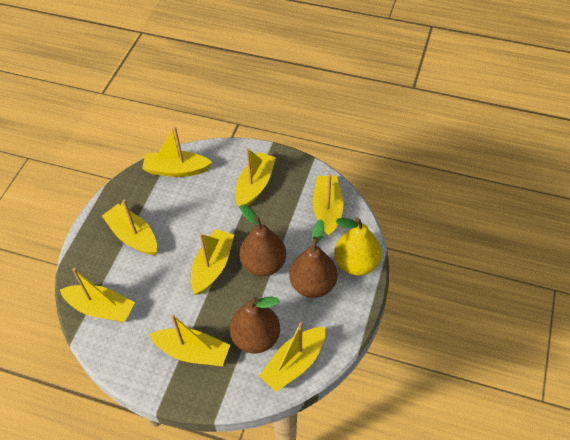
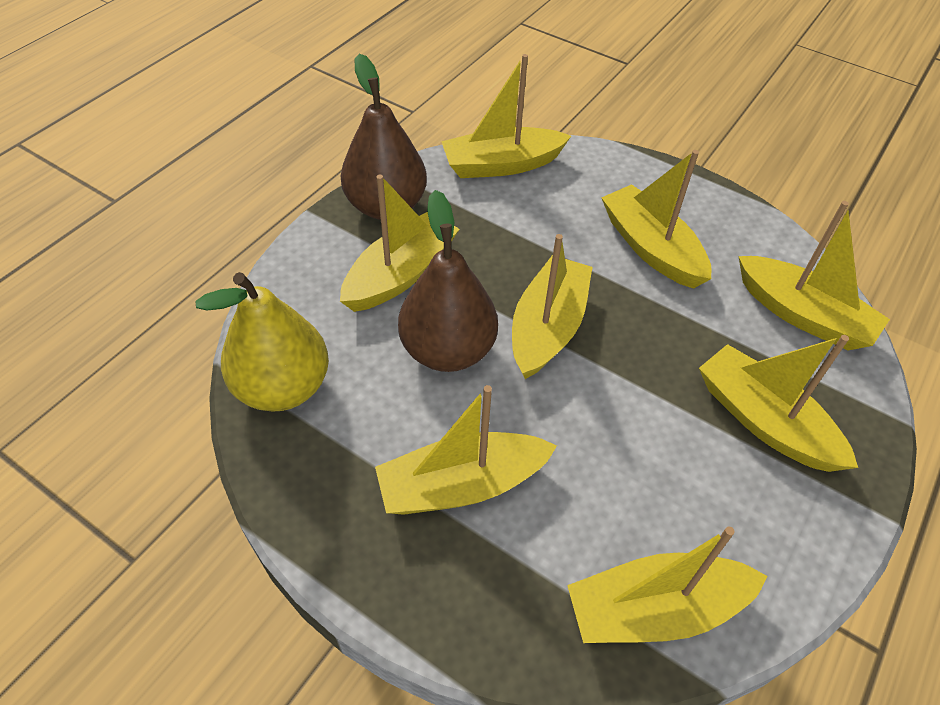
brown pear: [230,296,280,354] [239,205,286,276] [289,220,337,298] = 3 -> [341,54,427,220] [398,190,498,372] = 2

